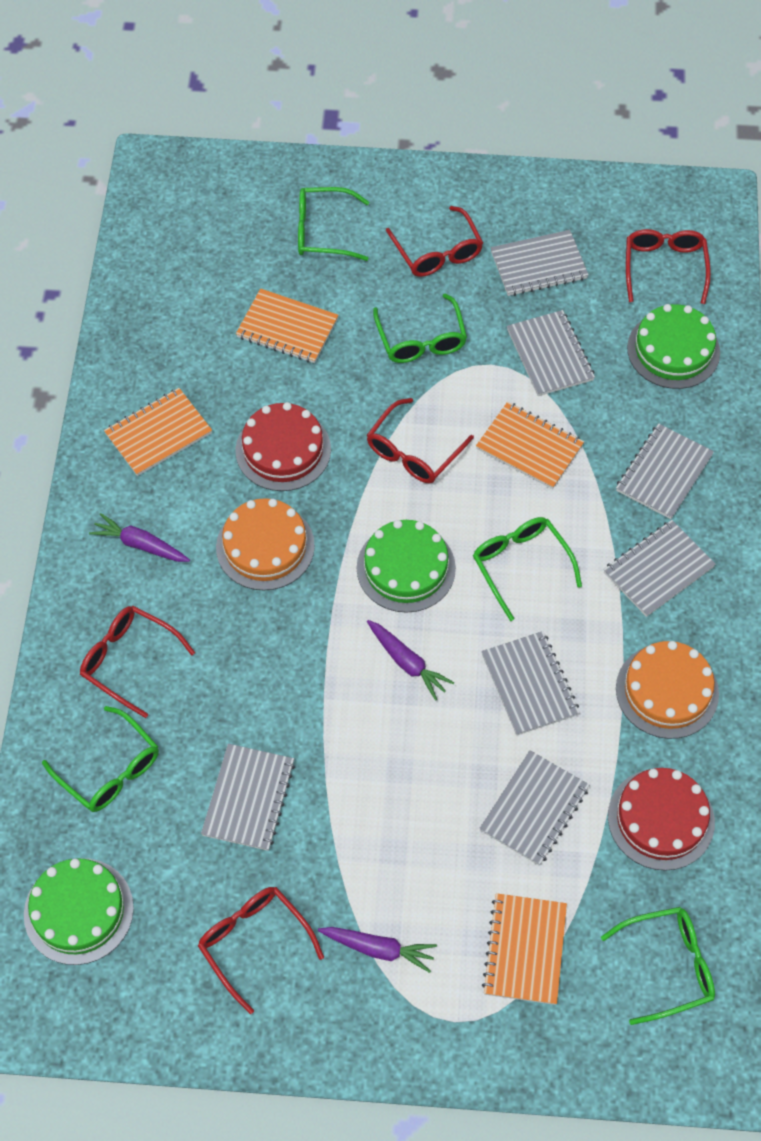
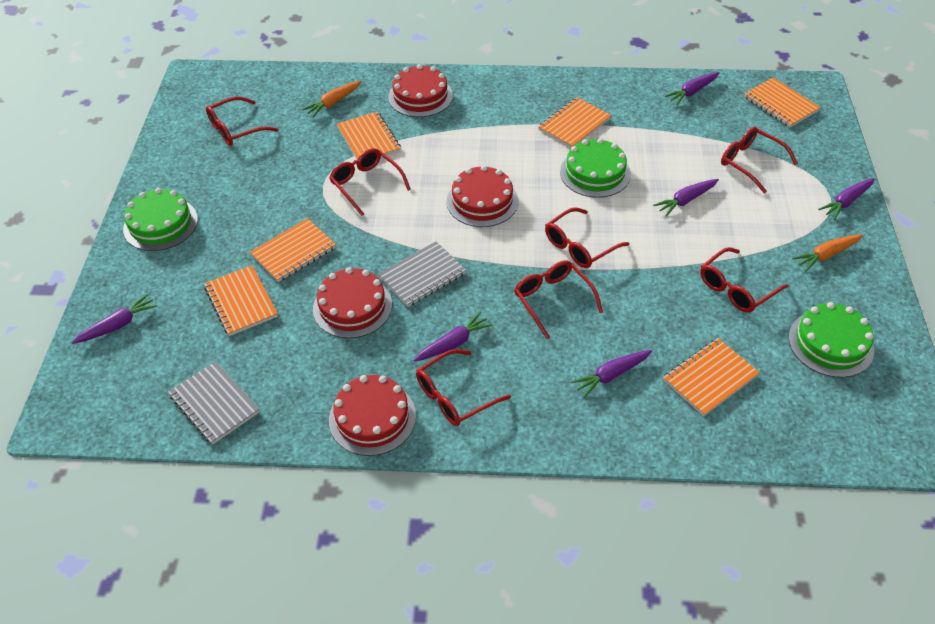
green glasses: [42,706,159,812] [298,187,369,261] [373,294,467,363] [473,517,582,621] [601,907,715,1025] = 5 -> none = 0
grey notebook: [201,744,295,851] [479,750,589,866] [481,631,580,735] [491,230,589,296] [507,310,595,396] [603,520,716,617] [616,424,714,519] = 7 -> [168,361,260,445] [378,241,466,307] = 2
orange cake: [216,498,315,590] [616,641,719,739] = 2 -> none = 0
orange carrot: none = 0 -> [302,81,362,117] [792,234,863,272] = 2
orange notebook: [104,388,212,476] [236,289,338,363] [476,402,584,489] [482,893,567,1005] = 4 -> [204,265,278,336] [250,218,336,282] [337,112,401,160] [538,97,611,148] [663,338,760,416] [744,77,821,127] = 6
purple carrot: [89,513,190,562] [318,927,437,973] [367,620,454,701] = 3 -> [71,294,157,344] [413,312,493,362] [571,350,652,398] [653,179,719,217] [665,72,719,105] [818,178,875,220] = 6
red cake: [235,402,331,491] [608,768,715,871] = 2 -> [313,267,392,338] [329,375,416,456] [388,64,453,117] [446,165,518,227] = 4
red glasses: [80,606,195,718] [198,887,324,1014] [367,398,474,483] [386,206,483,277] [626,229,711,304] = 5 -> [206,96,278,146] [329,148,411,216] [416,349,511,426] [514,260,603,339] [545,207,629,268] [700,247,788,313] [721,127,798,193] = 7

